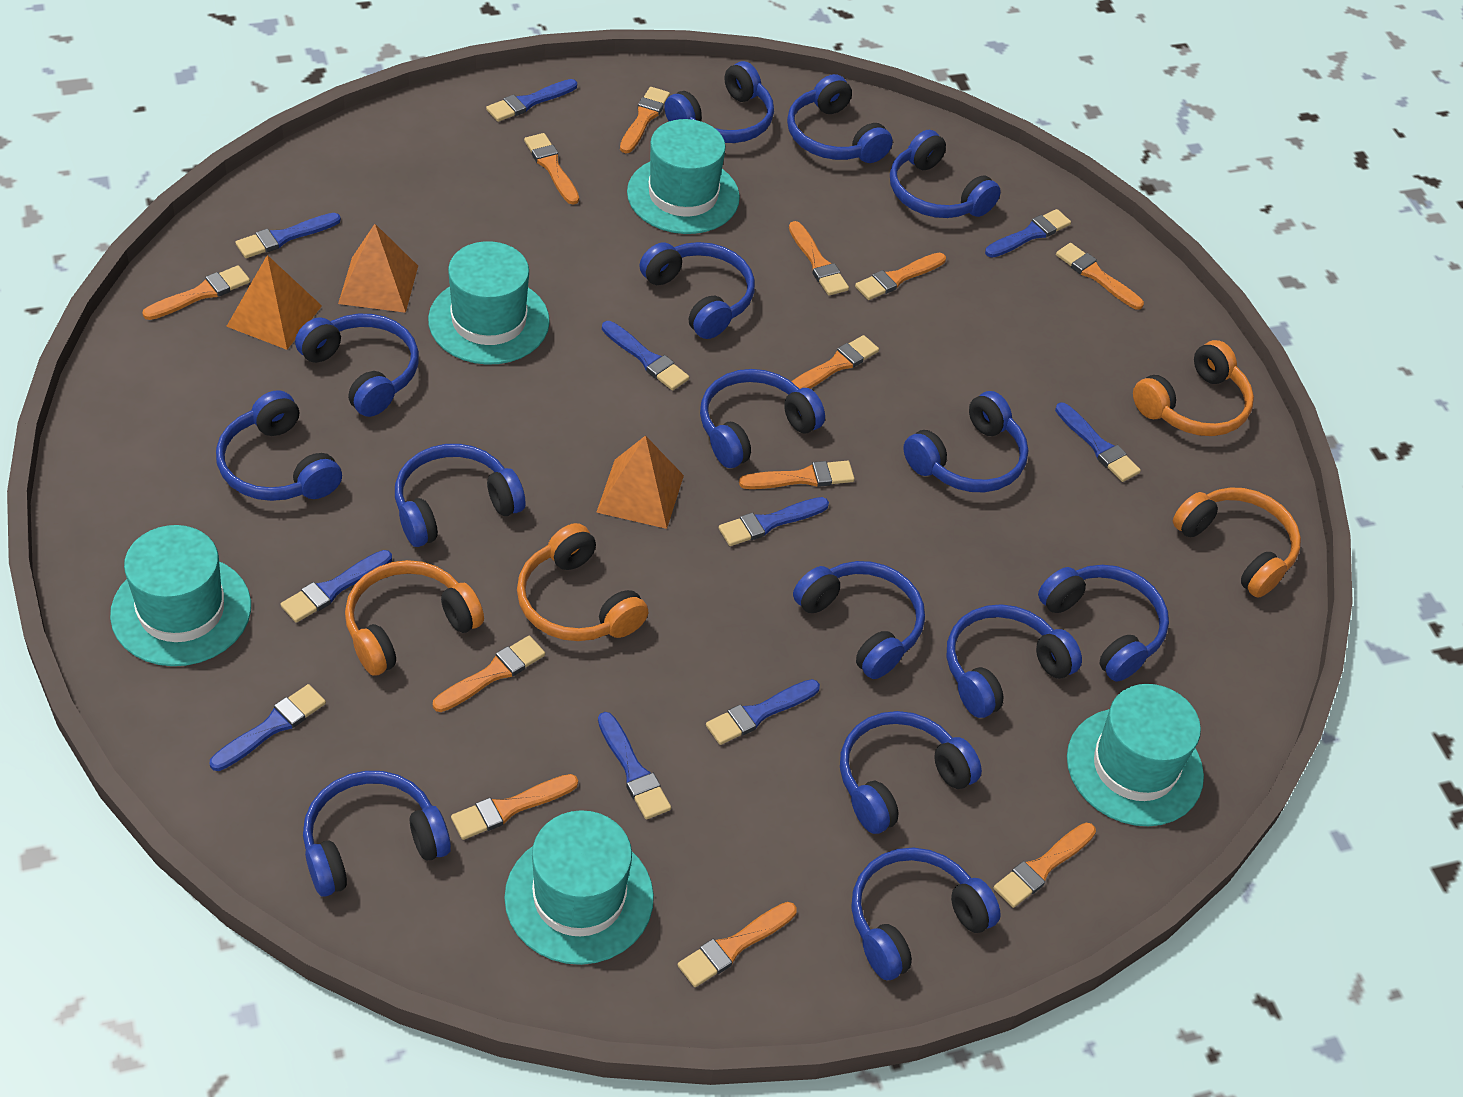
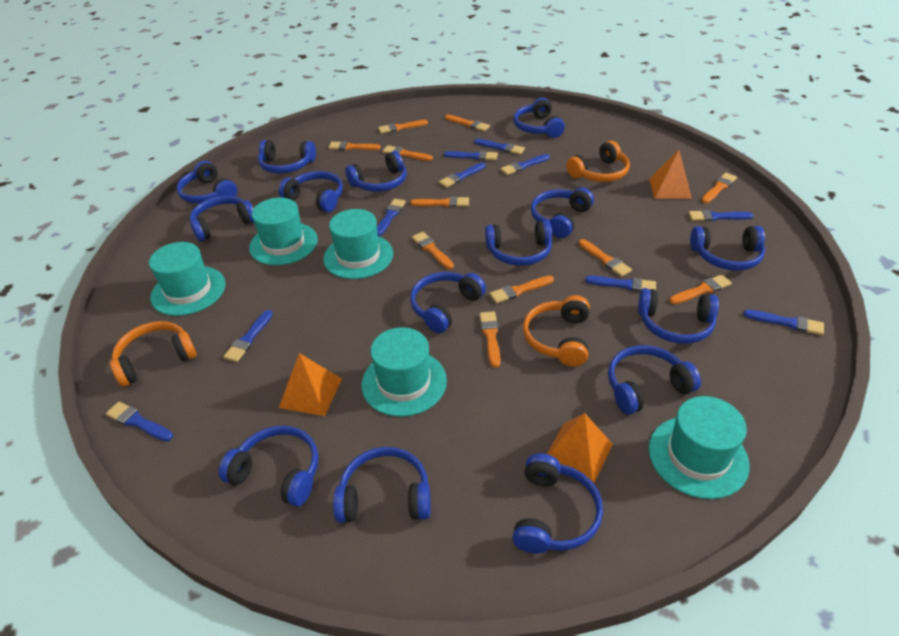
orange brush: [142,266,250,320] [433,636,545,712] [451,774,578,840] [524,133,579,205] [620,87,670,153] [678,902,797,987] [739,461,855,489] [789,221,849,296] [791,335,879,389] [855,252,946,300] [994,823,1096,908] [1056,243,1144,309] = 12 -> [329,141,381,150] [378,120,428,134] [382,145,433,161] [410,196,469,207] [412,232,454,269] [445,115,490,131] [480,311,500,368] [489,276,554,303] [579,239,632,277] [669,274,732,304] [701,173,737,203] = 11
orange headphones: [345,560,484,676] [517,523,649,641] [1133,340,1254,436] [1173,487,1301,598] = 4 -> [110,321,197,387] [523,295,590,367] [566,141,630,182] = 3

